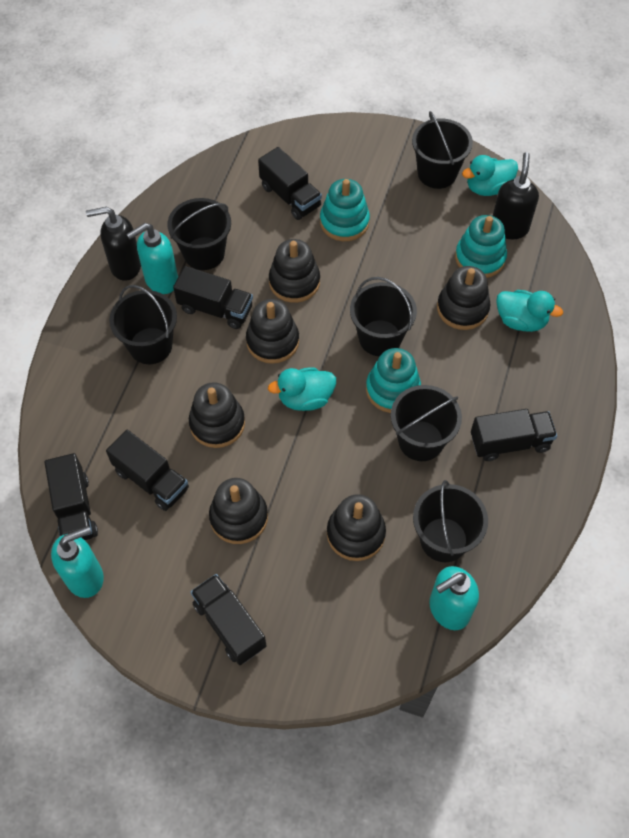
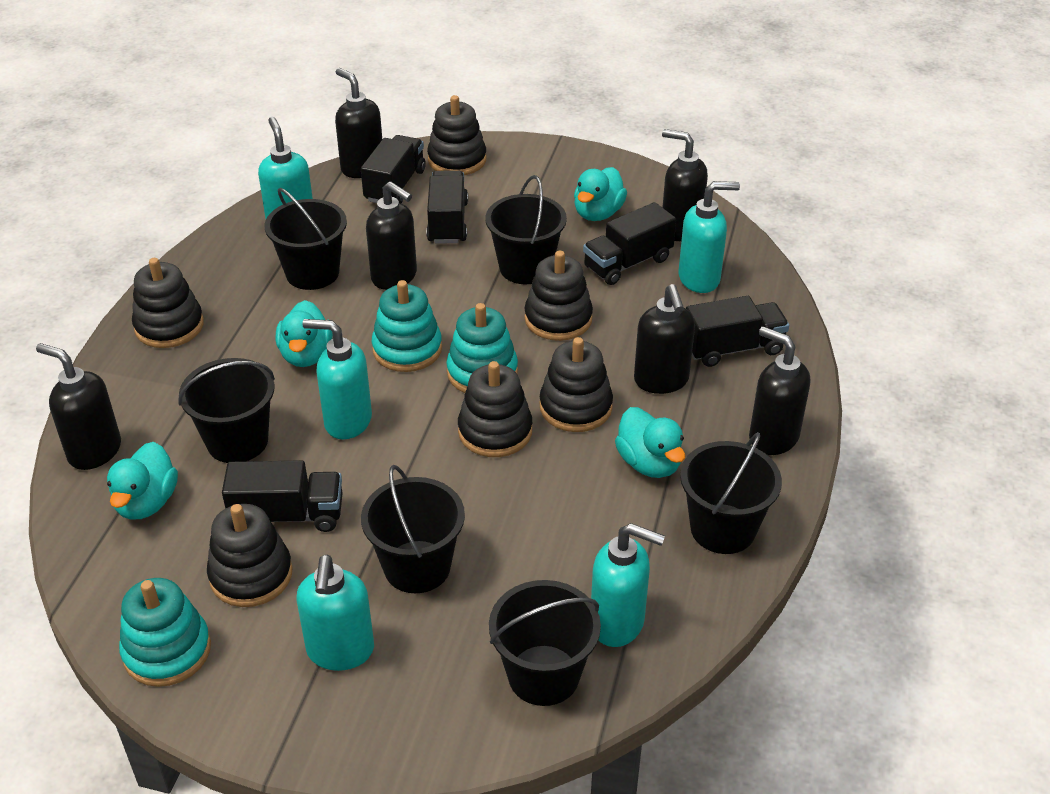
black soap dispenser: [86,207,141,281] [493,152,539,239] = 2 -> [36,343,121,470] [335,68,382,178] [366,181,417,290] [634,284,695,394] [662,129,708,241] [749,326,810,455] = 6
black truck: [44,453,98,540] [106,430,189,511] [173,266,253,329] [191,574,266,665] [258,147,322,220] [471,409,557,461] = 6 -> [222,460,342,532] [361,135,426,203] [426,171,468,243] [583,202,676,285] [686,296,789,367] = 5
turquoise duck: [268,368,336,411] [462,155,518,196] [496,290,563,332] = 3 -> [107,442,178,519] [276,300,333,367] [574,167,627,221] [615,407,686,478] = 4
turquoise soap dispenser: [51,526,104,598] [126,223,178,294] [429,566,479,630] = 3 -> [258,117,313,218] [297,555,374,671] [302,319,372,440] [591,523,665,647] [678,181,740,293] = 5

